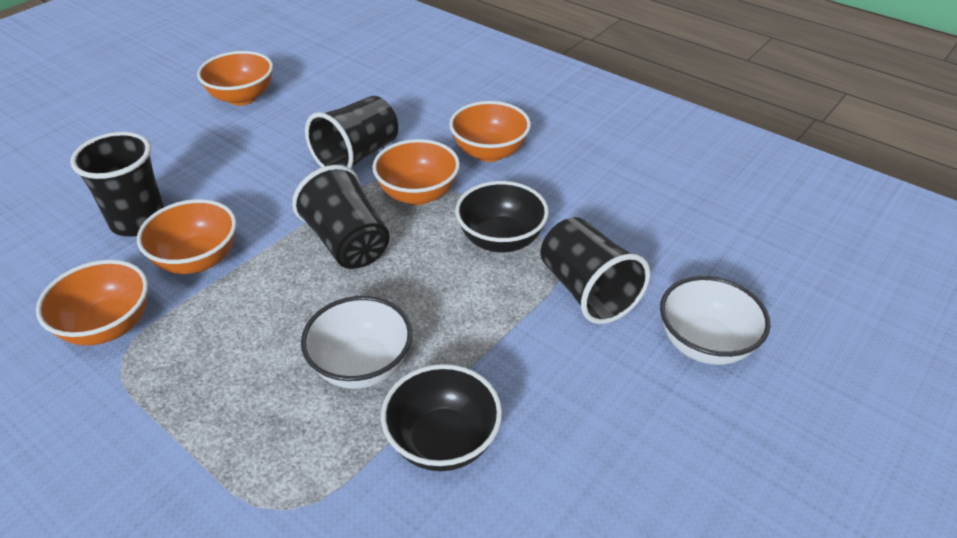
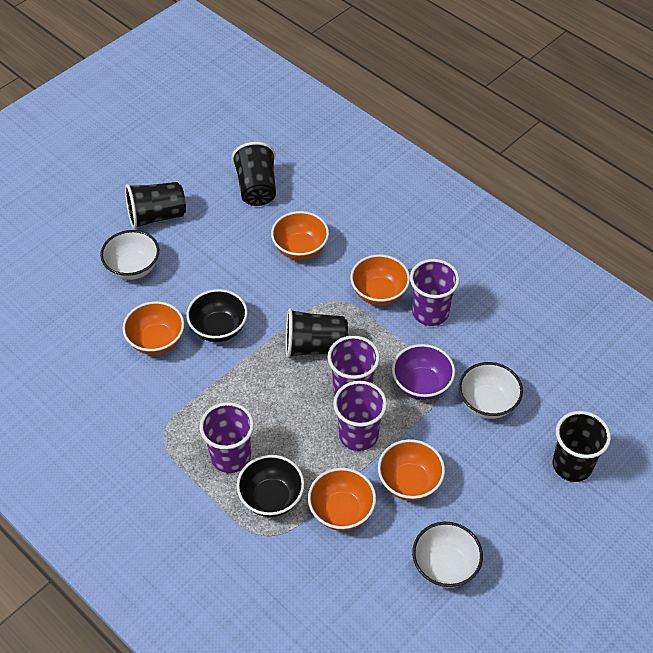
purple bowl: none = 0 -> [392,344,455,400] = 1
purple cup: none = 0 -> [199,402,254,473] [327,336,380,394] [333,381,387,451] [410,259,460,326] = 4
white bowl: [301,296,412,389] [660,276,770,365] = 2 -> [100,230,159,280] [412,522,483,588] [459,362,523,419] = 3

